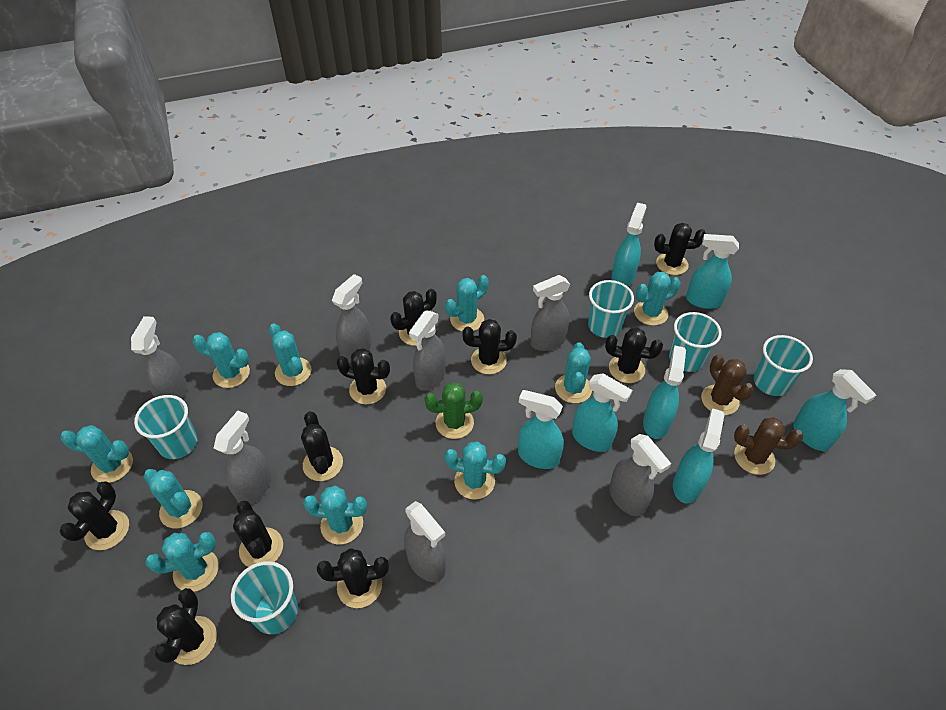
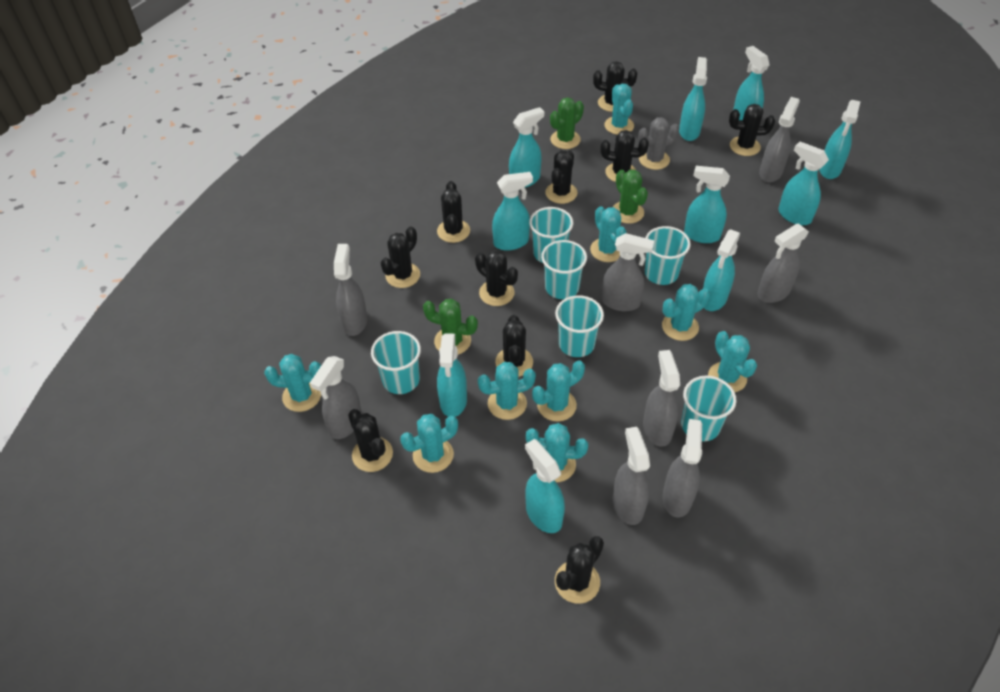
brown cactus: [701,355,754,415] [734,417,803,475] = 2 -> none = 0
green cactus: [424,382,483,439] = 1 -> [423,299,478,355] [550,97,584,149] [613,170,648,224] = 3
grey cactus: none = 0 -> [638,117,679,170] = 1
grey spray bottle: [131,316,188,400] [214,411,271,505] [332,274,371,363] [404,501,446,582] [409,310,446,391] [531,275,570,351] [609,434,672,516] = 7 -> [310,356,362,439] [334,244,368,336] [602,233,654,311] [613,427,650,525] [643,350,680,447] [663,419,702,518] [757,223,809,303] [759,97,800,182] = 8
turquoise cactus: [60,425,133,483] [143,469,203,528] [145,532,218,592] [192,332,250,388] [269,323,312,386] [303,486,367,544] [444,442,506,500] [445,275,488,331] [555,342,592,403] [634,272,680,326] = 10 -> [264,354,321,412] [400,414,458,473] [478,362,536,420] [526,423,588,482] [532,360,585,422] [590,206,627,262] [604,84,634,135] [662,284,710,341] [708,331,757,392] = 9
turquoise cup: [134,395,198,459] [231,561,298,634] [588,280,634,338] [669,312,722,372] [754,335,813,396] = 5 -> [371,331,421,394] [529,207,573,263] [541,240,587,299] [555,295,604,357] [645,226,691,285] [681,376,737,441] = 6
turquoise spray bottle: [518,390,564,469] [572,374,632,452] [611,202,647,287] [643,346,686,439] [673,408,724,504] [686,234,739,309] [793,369,876,451] = 7 -> [437,333,467,417] [492,172,533,251] [509,107,545,187] [525,439,565,533] [679,57,707,141] [684,166,730,243] [703,229,741,311] [733,46,770,120] [778,142,829,225] [819,100,861,179] = 10

